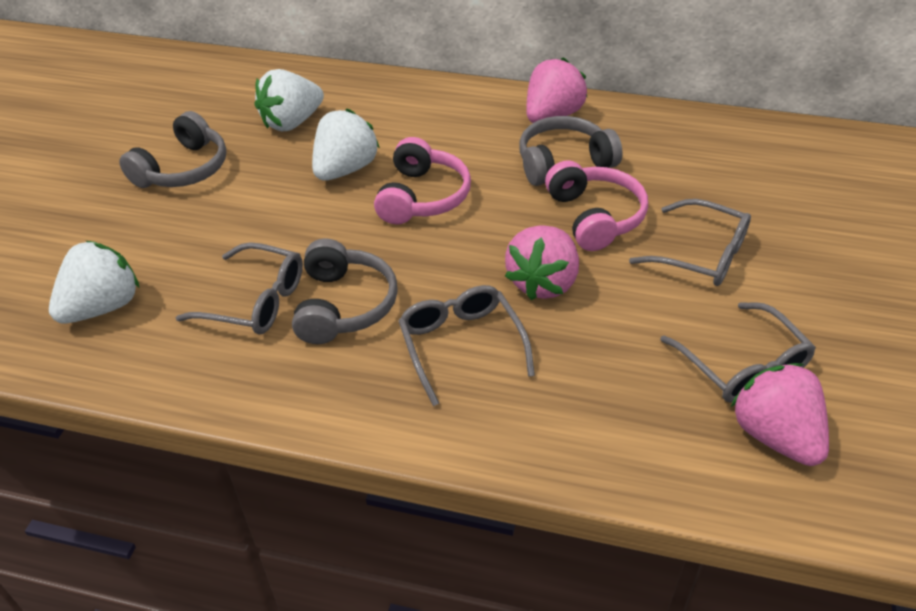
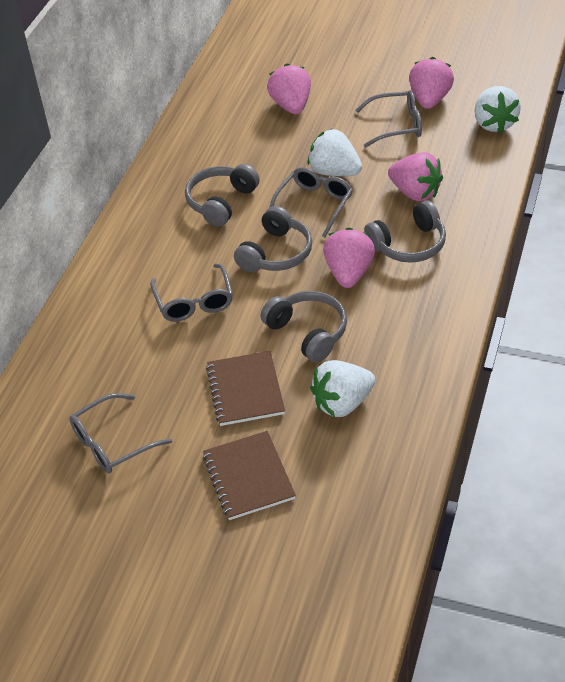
brown notebook: none = 0 -> [203,431,296,520] [206,351,285,426] = 2
grey headphones: [119,111,226,188] [292,238,398,344] [519,116,623,186] = 3 -> [185,164,260,227] [234,206,312,272] [261,291,347,363] [364,201,446,263] = 4
pink headphones: [374,137,471,224] [545,160,648,251] = 2 -> none = 0
pink strawberry: [505,225,579,300] [526,57,587,123] [731,363,829,466] = 3 -> [267,63,311,114] [323,227,375,288] [388,152,443,202] [409,57,454,109] = 4

